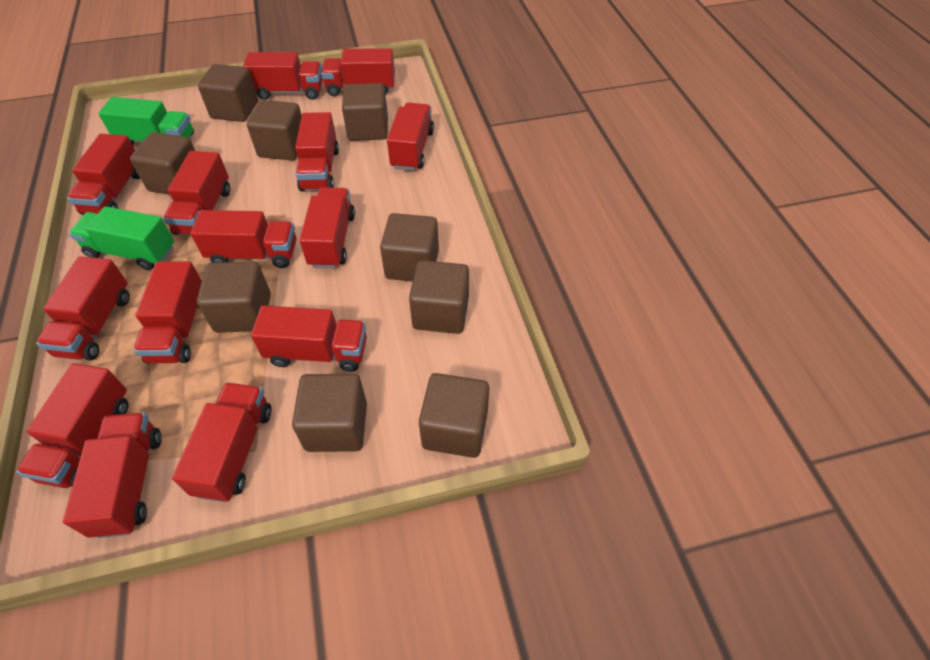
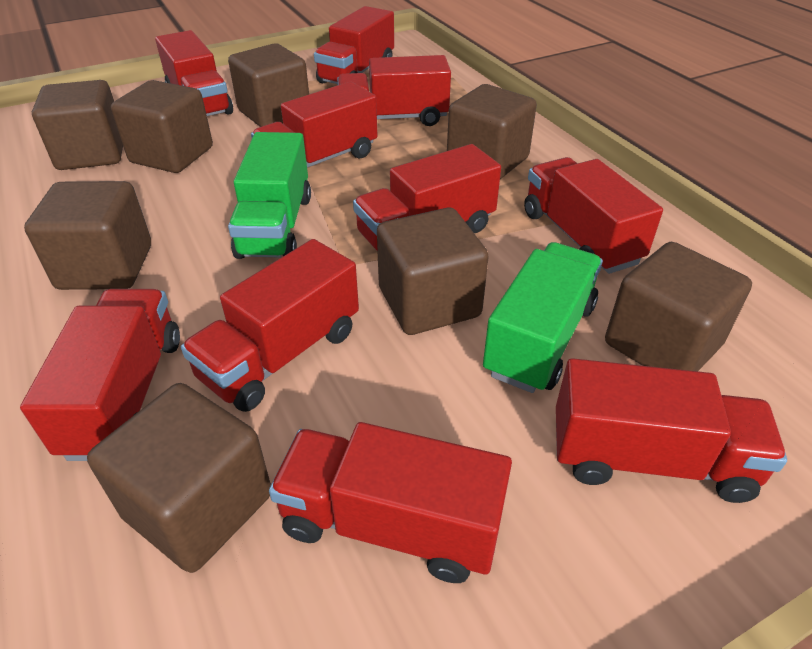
brown cube: [130,132,195,195] [197,261,271,333] [198,64,258,122] [247,100,302,161] [292,374,367,452] [342,83,388,141] [380,213,439,281] [409,260,469,334] [419,373,489,458] = 9 -> [24,181,151,290] [32,80,123,170] [87,383,271,573] [111,80,213,173] [228,43,309,127] [377,208,489,335] [447,84,537,179] [605,242,752,371] = 8
red truck: [17,363,129,488] [36,256,130,360] [63,412,162,538] [67,134,140,215] [133,261,202,363] [163,151,230,235] [172,383,272,502] [191,210,296,268] [243,52,323,100] [251,306,367,372] [295,112,339,191] [299,187,355,268] [321,48,395,96] [387,102,434,171] = 14 -> [20,289,180,461] [155,30,233,116] [181,239,359,412] [251,82,377,168] [269,422,512,583] [314,6,394,84] [337,55,451,126] [353,144,501,250] [524,157,663,274] [556,358,787,503] = 10

